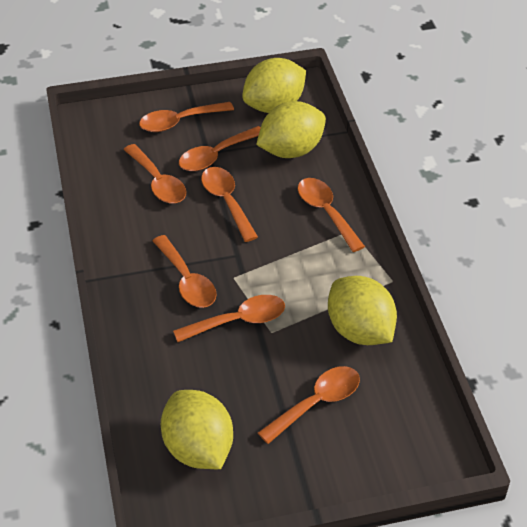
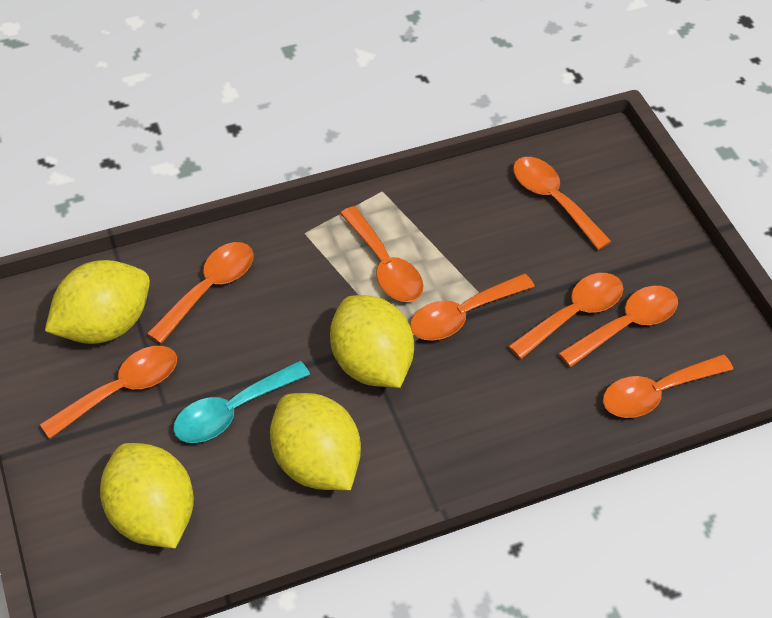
turquoise spoon: none = 0 -> [173,361,310,443] = 1

